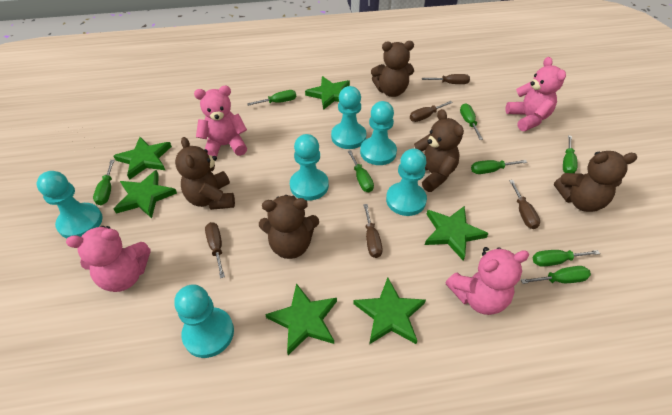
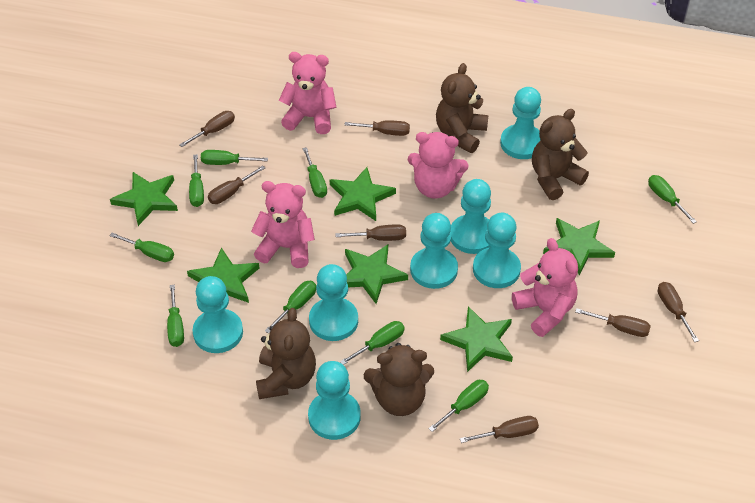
brown screwdriver: [205,222,225,278] [363,204,383,258] [410,101,453,122] [422,74,470,84] [509,180,540,229] = 5 -> [179,111,235,147] [208,165,265,204] [335,224,406,241] [344,120,410,136] [460,416,539,443] [575,308,651,337] [658,282,699,342] = 7
brown teddy bear: [175,137,235,210] [259,195,319,259] [371,41,414,97] [414,109,464,192] [554,151,637,212] = 5 -> [256,308,316,399] [364,343,434,416] [436,63,488,153] [532,109,589,200] = 4
green screwdriver: [93,160,114,205] [247,90,296,106] [348,150,374,192] [460,103,483,140] [471,160,527,174] [521,266,591,284] [533,250,600,267] [563,135,578,173] = 8 -> [109,233,174,262] [167,285,184,347] [189,154,204,207] [201,150,268,165] [265,281,316,334] [303,147,327,198] [340,321,405,365] [428,380,489,432] [648,175,697,224] = 9
turquoise pawn: [36,171,103,238] [174,284,234,358] [290,134,329,201] [331,86,366,149] [360,101,397,165] [386,148,427,216] = 6 -> [193,276,243,353] [308,361,361,440] [309,264,358,341] [410,213,458,289] [450,179,491,254] [473,213,521,288] [500,87,541,159] = 7

